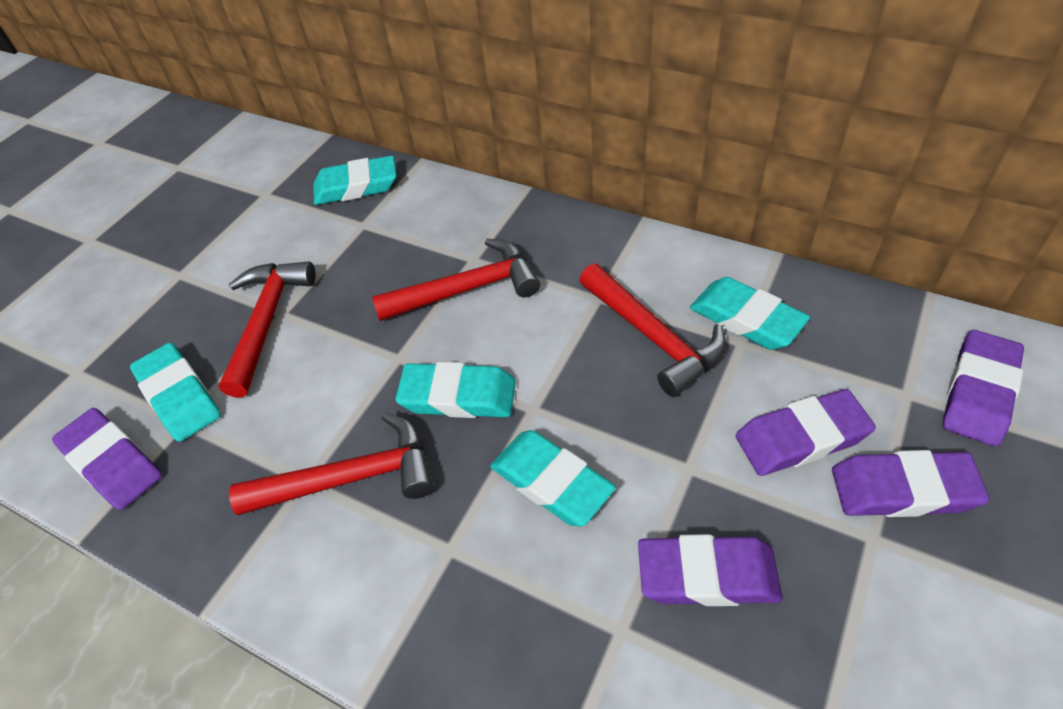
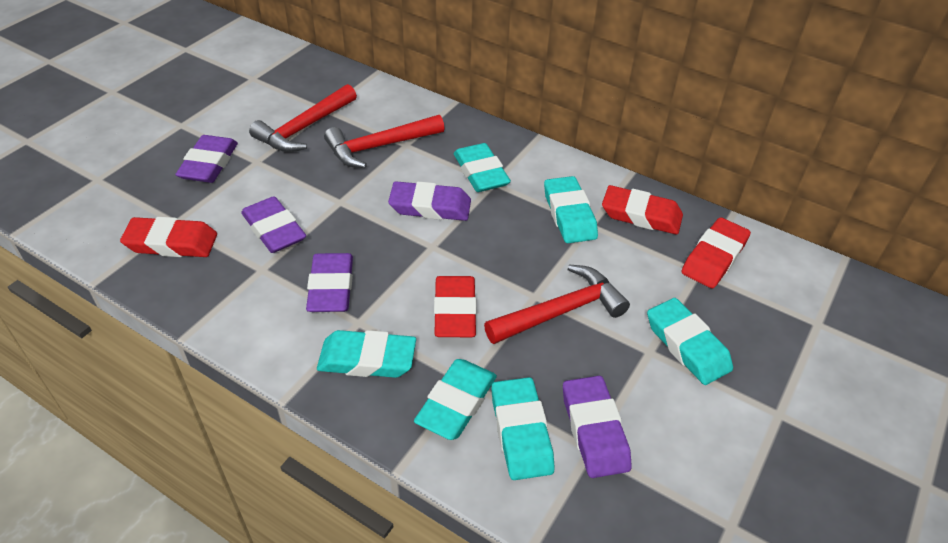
red eraser: none = 0 -> [120,217,217,257] [434,276,477,337] [602,185,683,235] [681,217,751,288] = 4
red hammer: [219,261,316,398] [229,412,434,515] [372,238,540,321] [579,264,726,397] = 4 -> [249,84,357,152] [324,115,445,168] [484,265,630,344] = 3
turquoise eraser: [130,343,221,442] [314,155,397,205] [395,362,516,418] [490,430,616,526] [690,277,810,350] = 5 -> [317,330,416,378] [414,359,497,440] [454,143,511,192] [491,377,555,480] [544,176,598,243] [647,298,733,385] = 6

